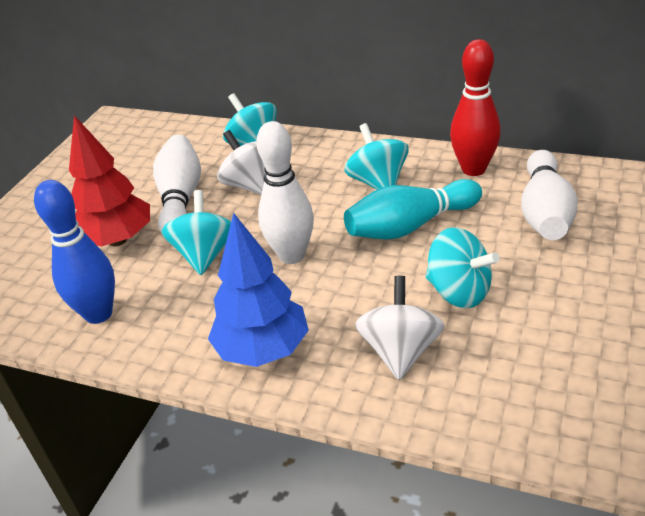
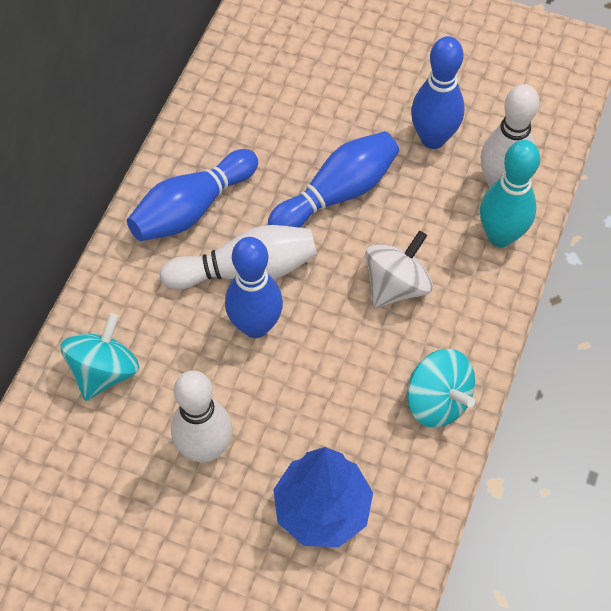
blue bowling pin: [34,180,115,324] = 1 -> [127,149,258,241] [225,237,283,338] [268,131,399,228] [411,36,465,149] = 4
red bowling pin: [450,39,501,176] = 1 -> none = 0
red tree: [69,115,150,246] = 1 -> none = 0
turquoise spinning top: [162,190,231,275] [223,93,277,146] [344,123,409,190] [426,227,500,308] = 4 -> [61,313,139,401] [407,349,475,428] = 2
white spinning top: [217,130,265,195] [355,276,445,380] = 2 -> [365,230,433,308] = 1

